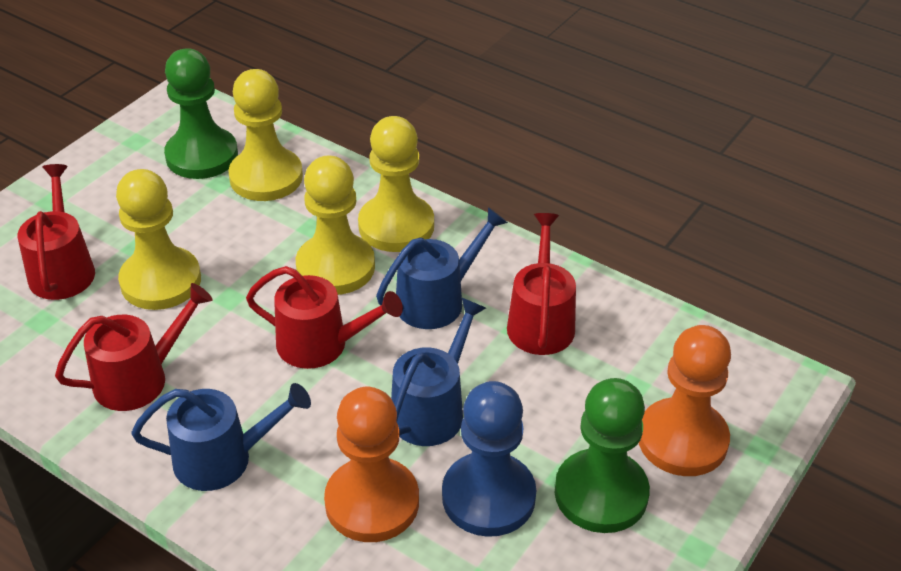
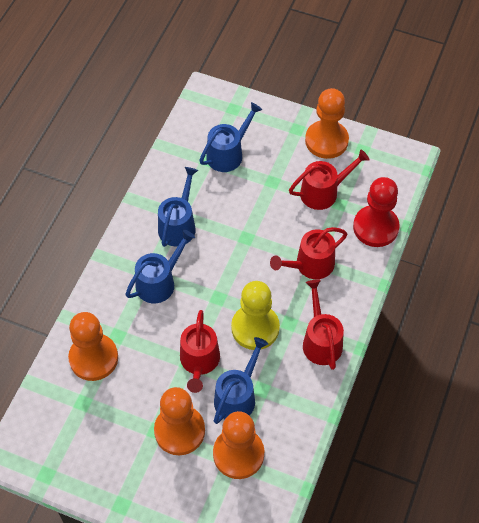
blue pawn: [442,381,536,537] = 1 -> none = 0
blue watering can: [131,383,311,491] [376,207,508,329] [391,298,486,446] = 3 -> [126,229,195,303] [158,167,198,247] [199,102,262,172] [214,337,268,424] = 4
green pawn: [164,48,238,179] [555,378,650,533] = 2 -> none = 0
orange pawn: [324,387,419,542] [639,325,731,476] = 2 -> [68,312,118,381] [154,387,205,455] [213,411,264,479] [305,88,349,159] = 4
red pawn: none = 0 -> [353,177,400,247] = 1
yellow pawn: [116,169,201,310] [228,69,303,201] [296,156,375,295] [358,116,434,252] = 4 -> [231,281,280,350] = 1

